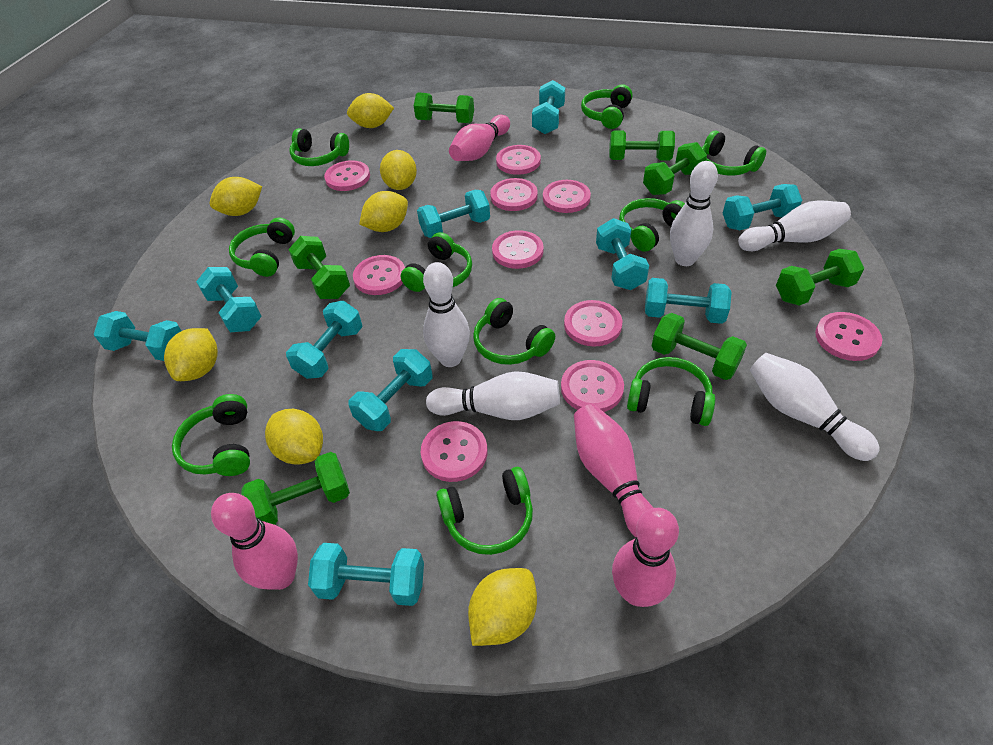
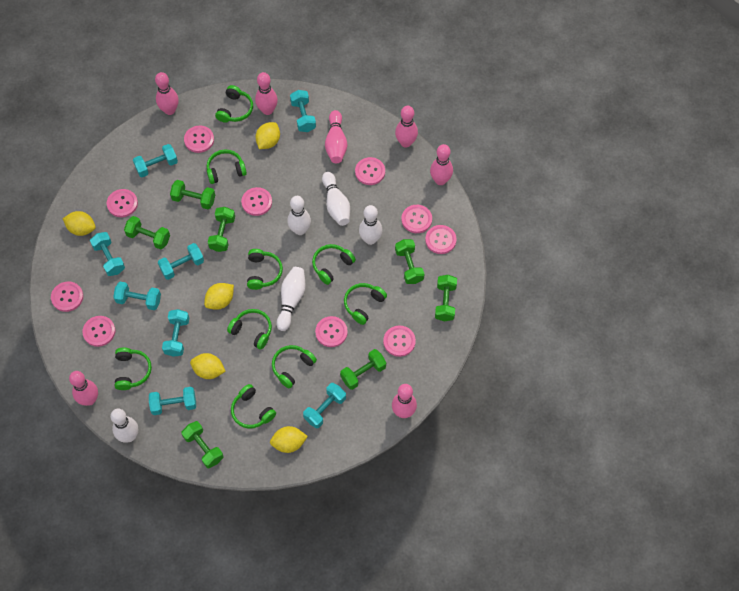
green headphones: [172,394,250,476] [229,218,295,277] [289,128,349,166] [401,232,472,292] [436,467,533,555] [473,298,555,365] [581,84,633,129] [619,198,685,252] [627,357,715,426] [702,131,766,175] = 10 -> [115,348,152,390] [207,149,247,184] [215,85,253,123] [227,309,272,350] [231,384,276,429] [247,249,283,290] [272,345,317,388] [312,244,356,285] [344,283,387,325] = 9
pink bowling pin: [211,493,298,590] [449,115,510,161] [574,404,654,537] [612,508,679,607] = 4 -> [69,371,98,406] [155,72,179,115] [255,72,278,115] [325,110,347,163] [392,384,417,418] [395,106,418,147] [430,144,453,185] = 7
turquoise dumbbell: [94,311,181,361] [196,267,262,332] [286,301,362,379] [308,543,424,606] [348,349,432,431] [417,190,490,238] [532,80,565,134] [596,218,649,290] [645,278,732,324] [723,184,802,230] = 10 -> [90,232,125,276] [113,282,161,310] [133,144,178,177] [149,387,196,415] [158,243,204,280] [162,309,189,357] [290,90,316,132] [303,383,346,428] = 8
yellow lemon: [164,328,218,381] [210,177,262,216] [265,409,323,465] [347,93,394,128] [359,191,408,232] [380,150,417,190] [468,568,537,646] = 7 -> [63,211,96,236] [190,353,226,379] [204,283,234,310] [255,122,280,149] [270,426,308,453] = 5

